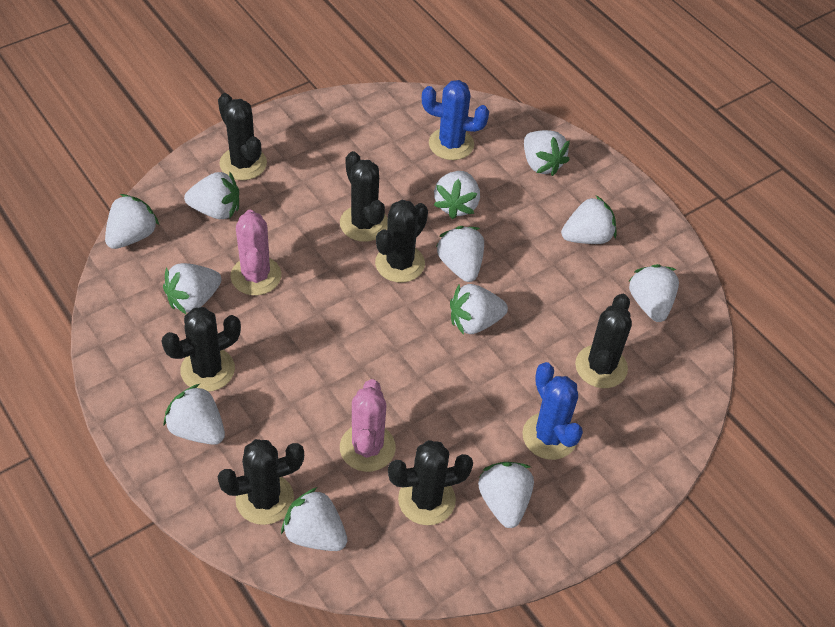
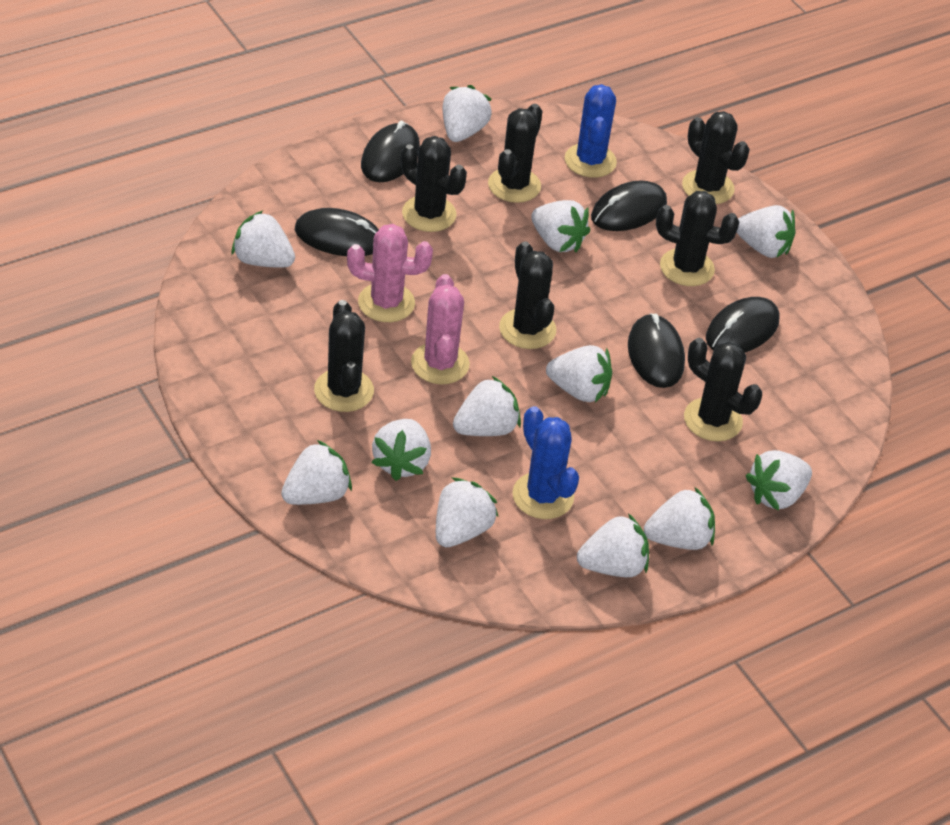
black mouse: none = 0 -> [295,208,379,256] [361,121,420,182] [591,181,667,231] [628,314,685,388] [706,297,780,352] = 5

